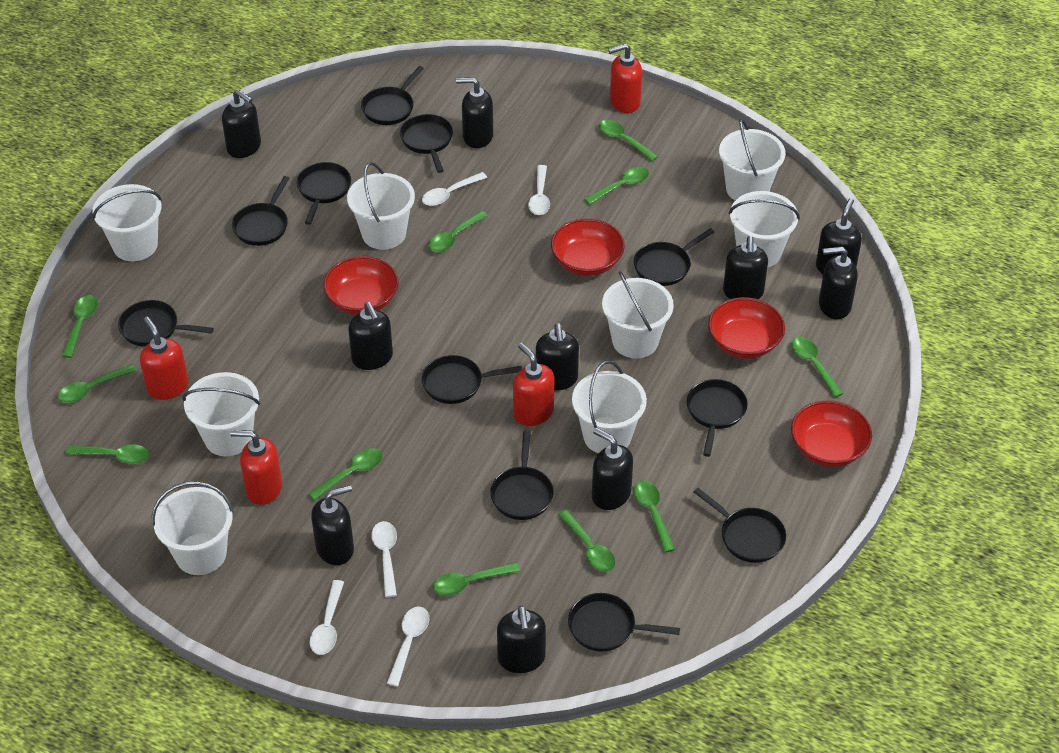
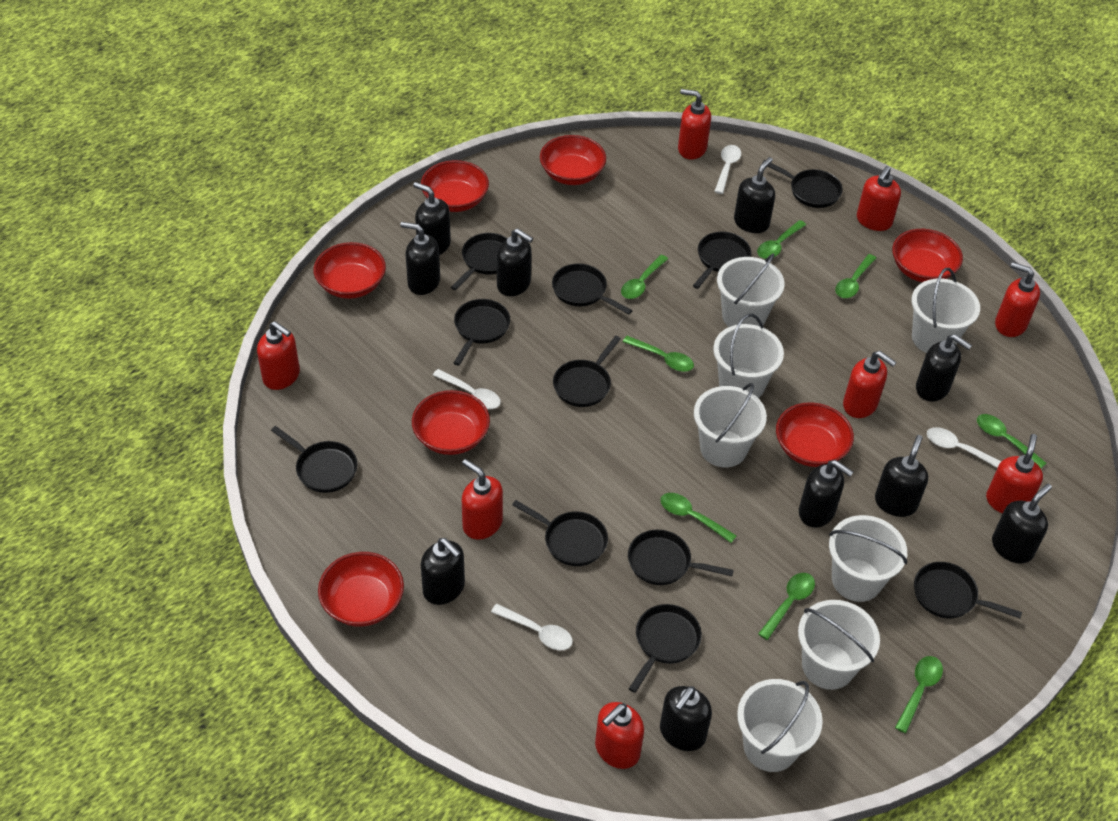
green spoon: [58,364,137,403] [62,295,98,358] [66,444,149,464] [308,448,383,501] [428,211,488,252] [433,562,520,596] [558,510,615,572] [584,167,649,205] [599,120,658,161] [634,480,675,553] [791,337,843,397] = 11 -> [621,255,668,299] [623,336,694,372] [661,493,737,543] [757,220,806,259] [758,573,815,640] [835,254,876,298] [895,656,943,733] [977,414,1046,469] = 8
red bowl: [323,256,399,315] [551,218,625,276] [708,297,785,359] [791,400,872,467] = 4 -> [313,242,386,299] [318,552,404,627] [412,390,490,455] [421,160,489,212] [540,135,606,185] [776,402,854,467] [892,229,963,283] = 7
red soap dispenser: [140,317,189,400] [230,430,282,505] [513,343,554,426] [608,44,642,113] = 4 -> [257,321,300,390] [462,459,503,540] [595,702,644,769] [678,89,711,159] [843,351,897,418] [857,166,901,231] [986,434,1043,514] [995,262,1040,337] = 8
white bucket: [92,184,162,261] [151,481,234,575] [182,372,260,456] [347,162,415,250] [572,360,647,453] [602,271,674,358] [719,118,785,200] [728,191,800,268] = 8 -> [694,383,767,468] [713,314,784,399] [717,253,785,327] [737,679,823,772] [798,600,880,690] [829,515,907,602] [911,268,980,353] = 7
white spoon: [310,580,344,655] [371,521,397,597] [387,607,429,687] [422,172,487,206] [528,165,550,215] = 5 -> [433,369,501,409] [491,604,573,650] [714,145,741,194] [927,427,1002,468] = 4

